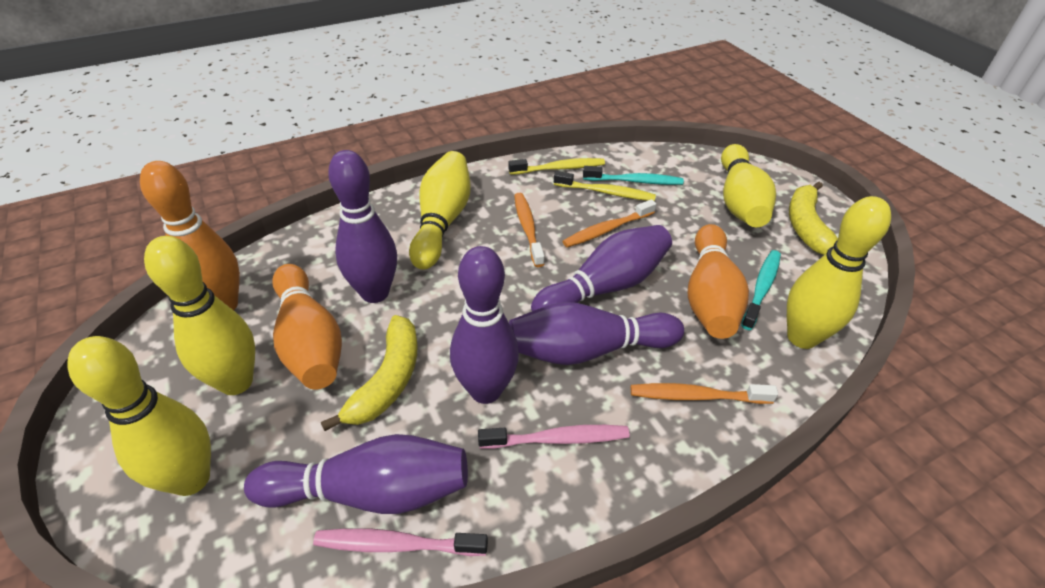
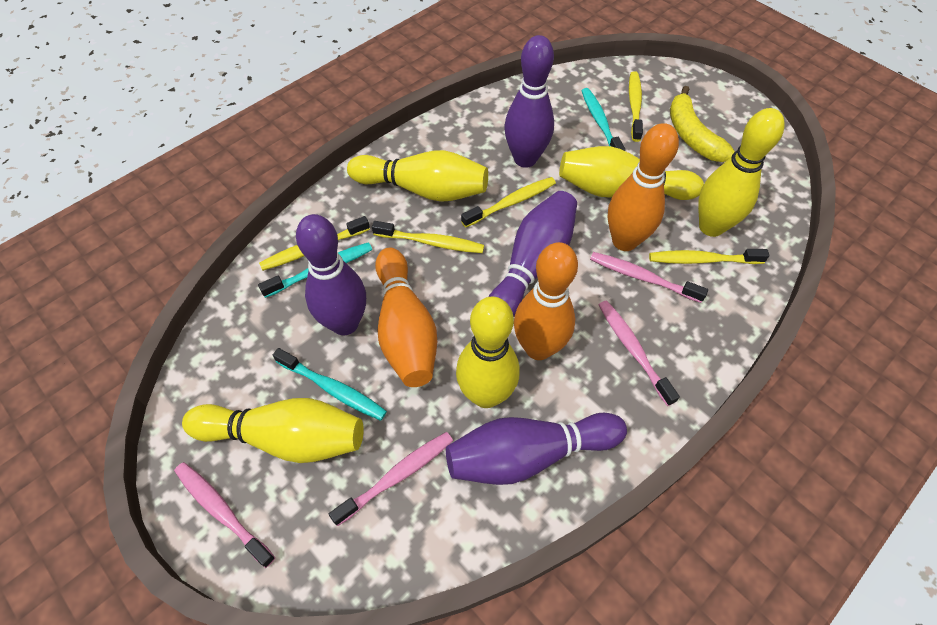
orange toothbrush: [514,193,544,267] [562,199,656,248] [631,383,778,404] = 3 -> none = 0
pink toothbrush: [313,528,488,556] [478,425,630,449] = 2 -> [174,462,275,568] [329,432,453,526] [590,252,708,303] [599,300,680,406] = 4
purple bowling pin: [244,434,468,514] [328,150,397,303] [450,246,519,404] [509,302,684,365] [531,225,672,311] = 5 -> [296,214,366,336] [446,413,627,485] [489,191,577,317] [504,35,554,168] = 4
turquoise toothbrush: [583,166,684,185] [741,250,781,330] = 2 -> [258,242,372,298] [273,348,387,421] [581,88,625,151] = 3
yellow banana: [321,315,418,431] [789,182,838,255] = 2 -> [670,86,735,162] = 1
yellow toothbrush: [508,158,605,175] [554,171,656,201] = 2 -> [259,216,370,271] [372,221,484,253] [461,177,556,227] [629,71,643,142] [649,249,769,264] = 5

